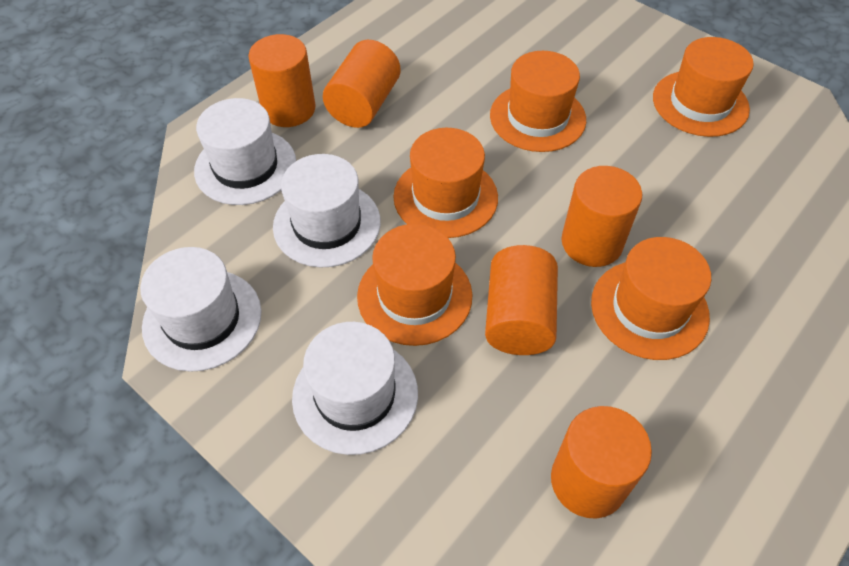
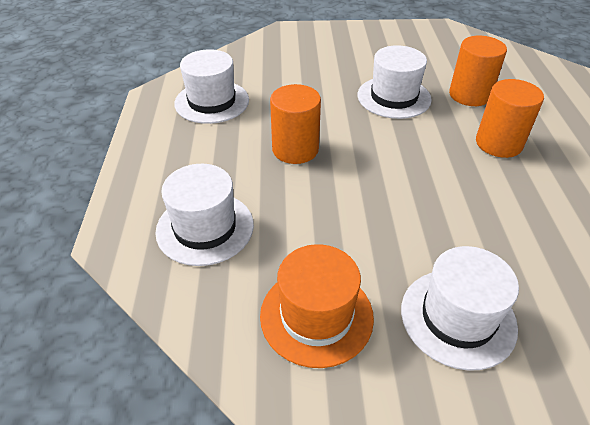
orange cylinder: [248,34,316,127] [323,40,400,128] [485,245,558,355] [551,406,652,519] [562,166,642,267] = 5 -> [270,84,321,164] [449,36,507,106] [476,79,544,158] = 3
orange hat: [357,224,472,346] [393,128,498,238] [490,51,586,152] [591,237,711,360] [653,37,754,137] = 5 -> [260,244,374,368] = 1

